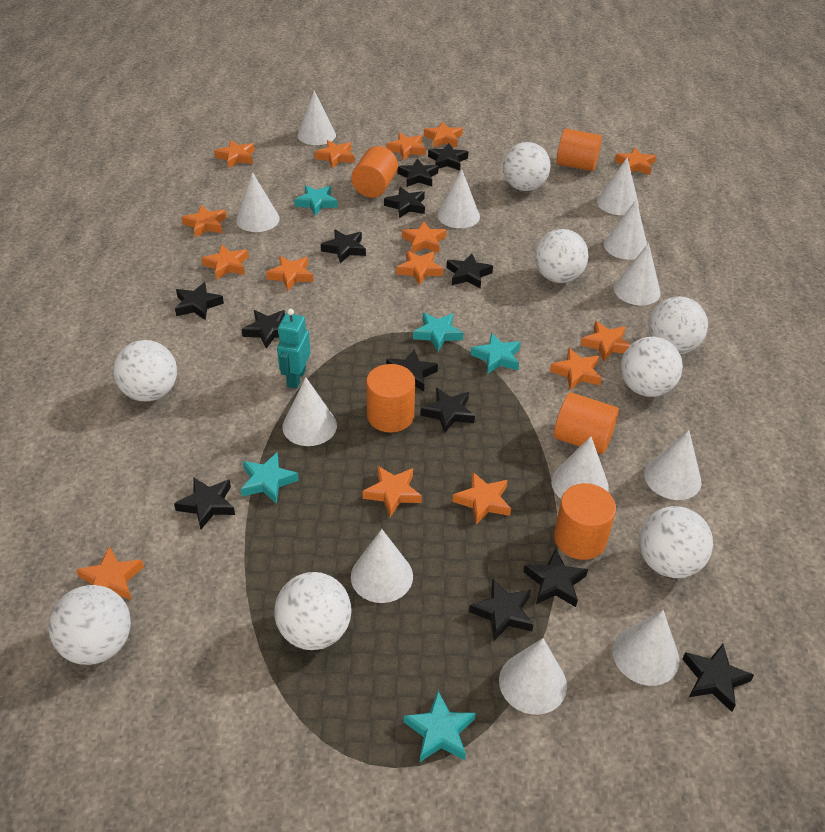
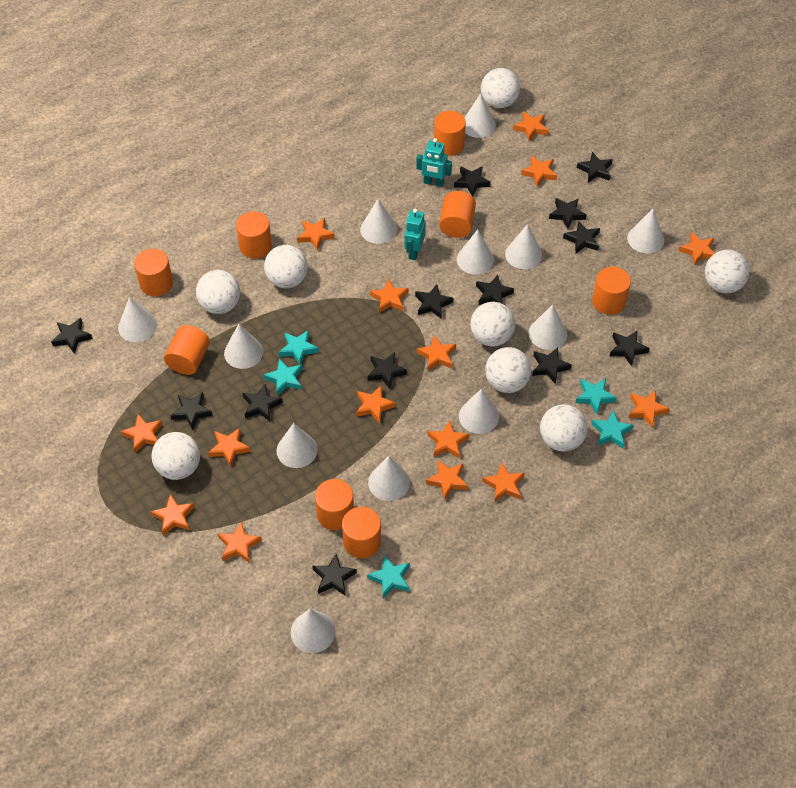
orange cylinder: [351,146,398,198] [366,364,415,433] [554,392,619,454] [554,483,616,560] [557,129,602,171] = 5 -> [134,249,173,296] [164,325,210,375] [236,211,272,259] [315,479,354,530] [342,507,381,559] [434,111,466,156] [439,191,476,238] [592,267,631,315] = 8
turquoise robot: [277,309,310,389] = 1 -> [404,209,426,260] [416,138,452,187] = 2

